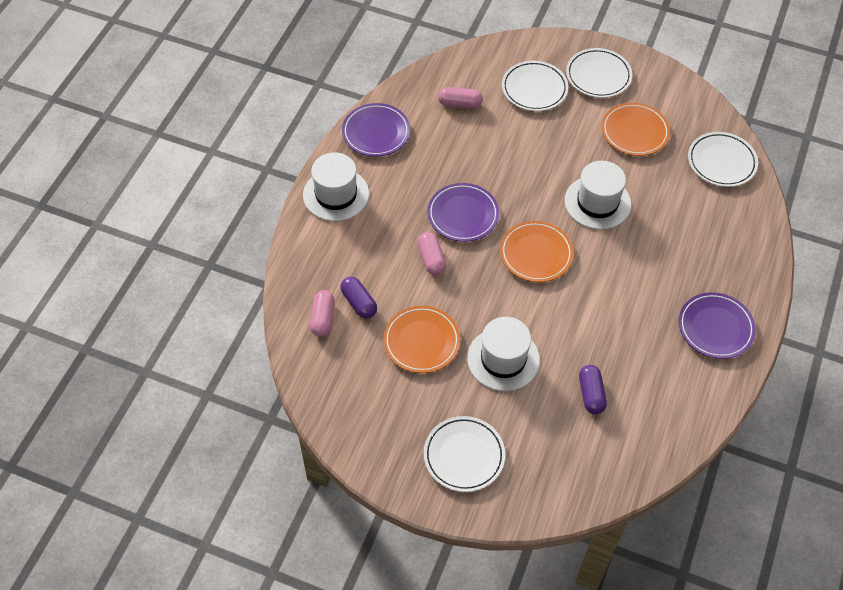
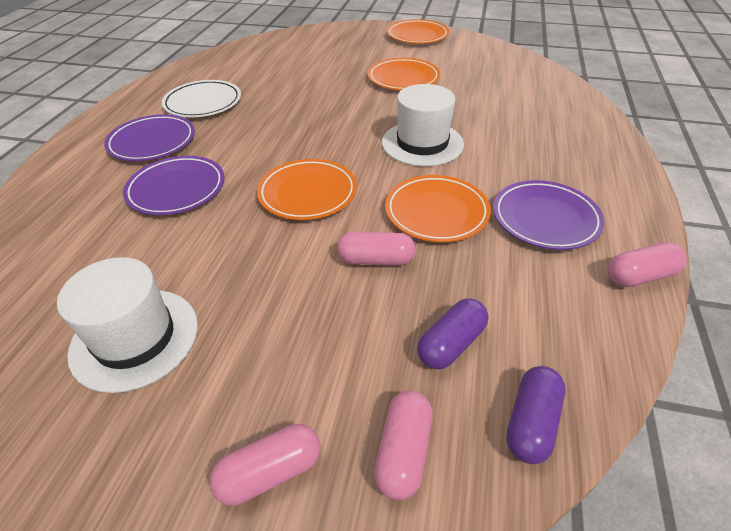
orange plate: [383,306,461,373] [500,221,574,282] [602,102,670,156] = 3 -> [257,159,357,220] [368,58,440,90] [385,175,491,242] [387,19,449,44] = 4
pink capsule: [310,290,335,337] [418,232,446,276] [438,87,483,108] = 3 -> [210,424,321,506] [337,232,415,266] [374,390,432,500] [608,242,687,287] = 4
white hat: [303,153,369,221] [467,317,540,391] [565,161,631,230] = 3 -> [57,257,198,393] [382,84,464,166] = 2
white plate: [424,416,505,492] [502,61,568,111] [566,48,632,98] [688,132,758,187] = 4 -> [162,80,241,117] = 1

